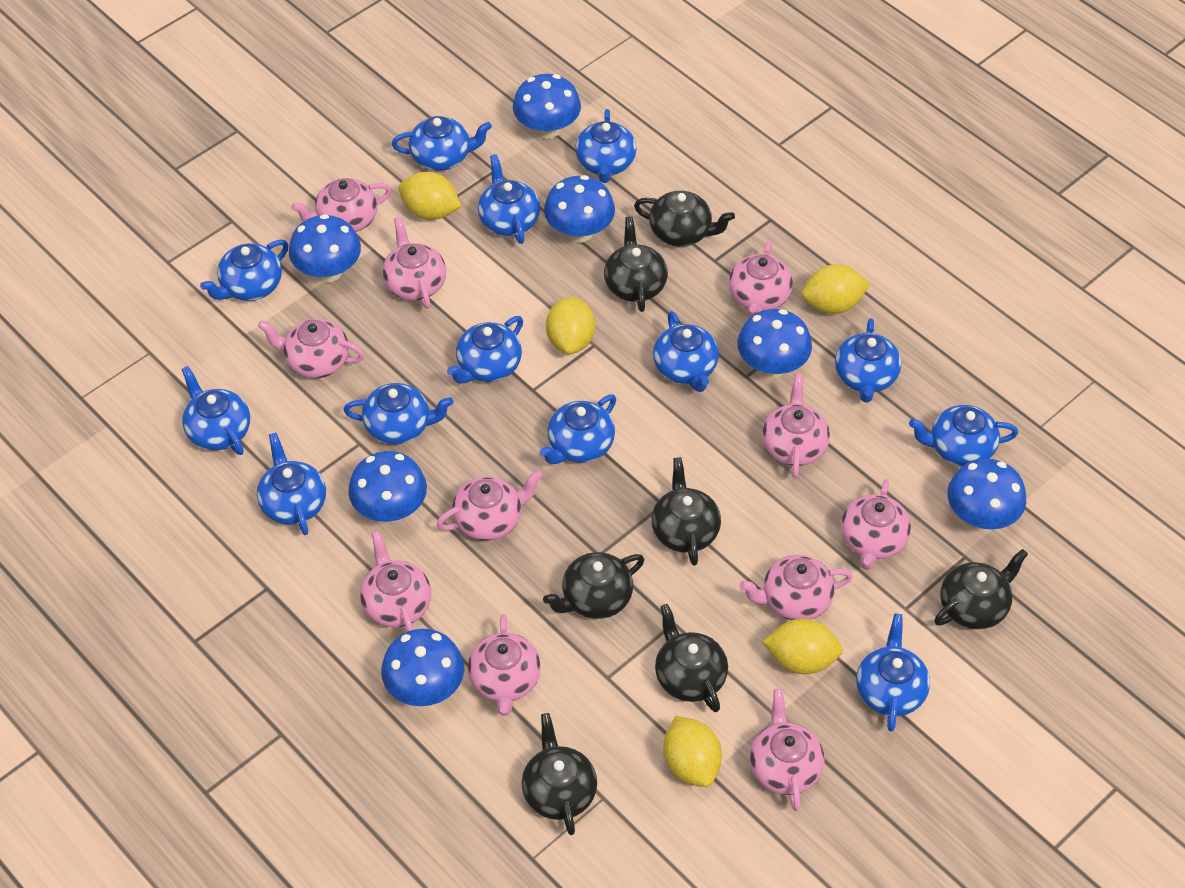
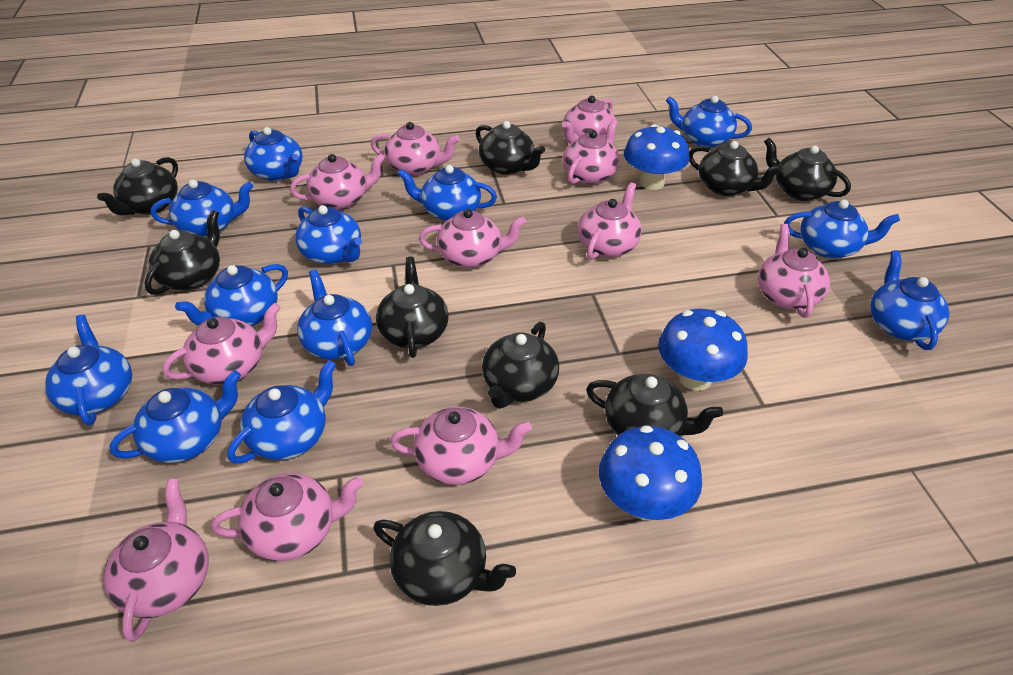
black teapot: [521,713,597,835] [543,552,644,619] [604,216,668,312] [634,191,735,247] [651,457,721,566] [655,604,728,712] [934,549,1028,629] = 7 -> [97,157,178,215] [144,210,220,295] [373,511,516,606] [376,257,449,358] [475,121,545,175] [482,322,559,409] [586,374,723,436] [689,141,782,196] [764,138,851,201] = 9
blue mushroom: [289,214,361,283] [348,451,427,523] [381,629,464,706] [513,74,581,139] [544,175,615,243] [737,309,812,378] [948,458,1026,530] = 7 -> [599,425,702,520] [624,124,690,190] [658,309,748,391] = 3
blue teapot: [181,366,250,455] [200,240,289,301] [257,432,326,535] [343,383,453,444] [392,116,492,171] [447,316,523,384] [478,154,540,244] [539,394,616,464] [575,109,637,183] [653,311,719,392] [835,318,901,403] [856,614,930,731] [909,405,1018,467] = 13 -> [45,315,132,425] [109,370,241,463] [151,180,253,237] [175,264,288,326] [228,360,336,463] [244,127,302,181] [295,205,362,265] [297,269,372,366] [398,165,497,221] [666,96,752,148] [784,200,900,259] [870,250,949,350] = 12
yellow lemon: [399,172,462,220] [546,296,595,354] [663,716,722,787] [762,619,843,674] [801,264,870,314] = 5 -> none = 0

